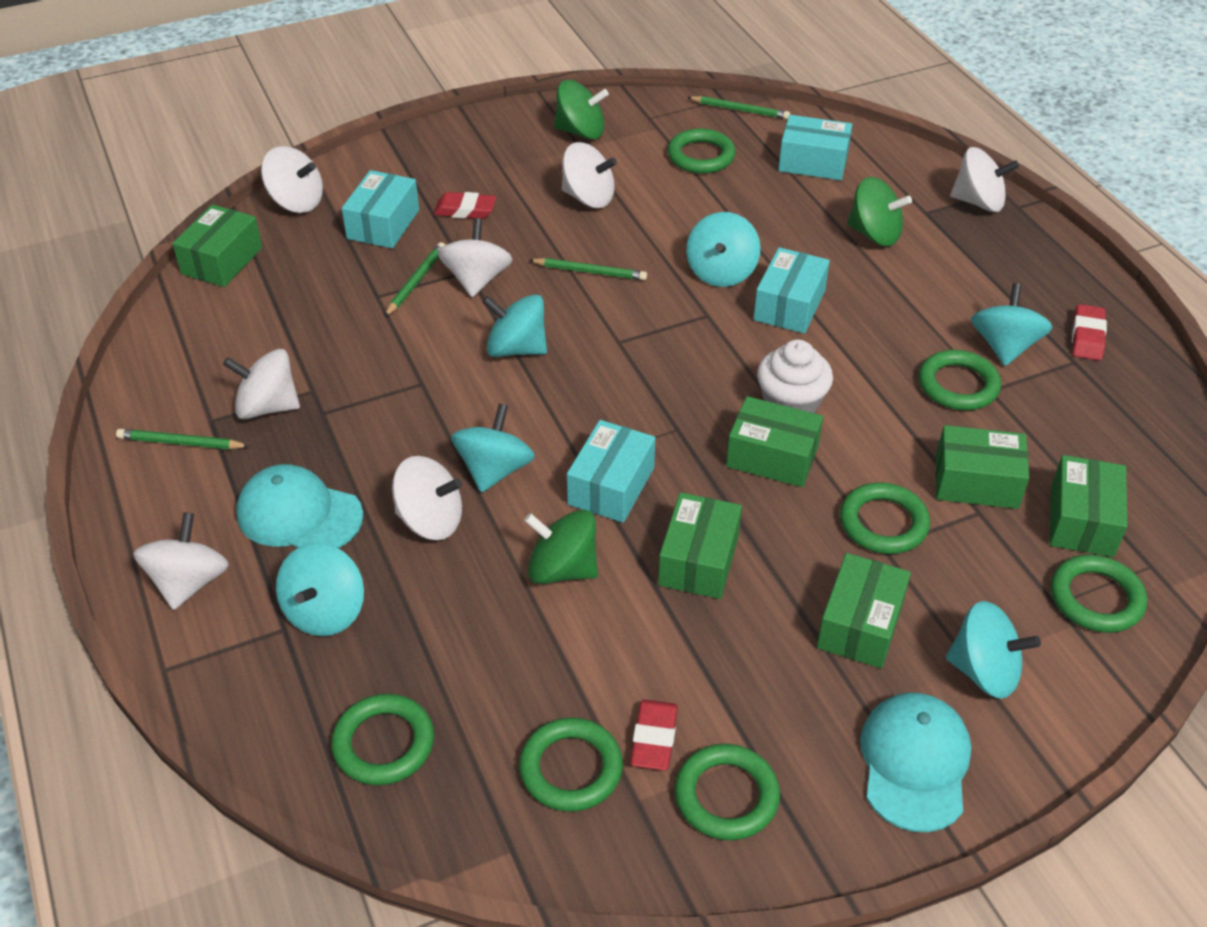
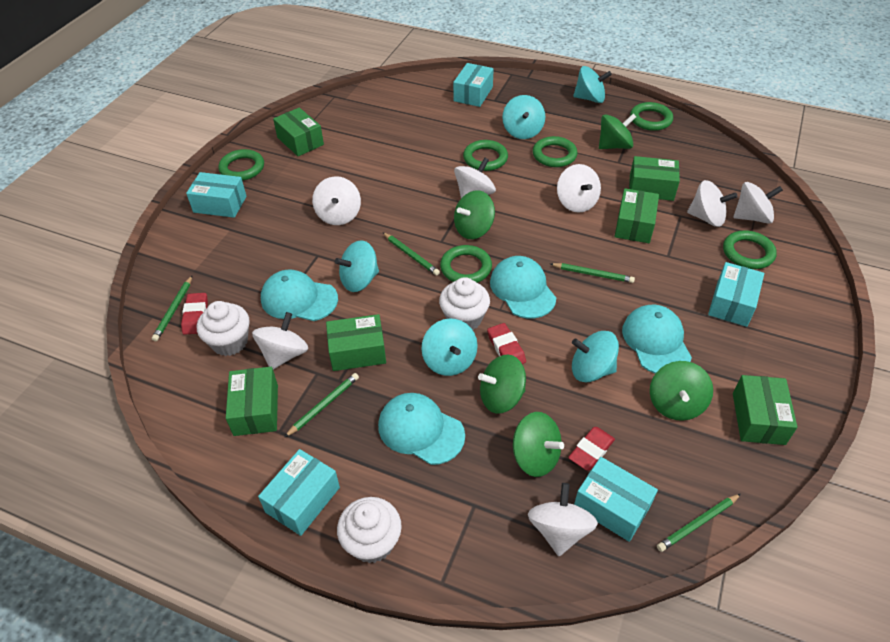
green pencil: [116,429,250,449] [385,242,445,317] [529,258,647,280] [687,96,790,119] = 4 -> [152,276,192,341] [285,373,359,437] [382,232,440,276] [551,263,635,283] [657,494,741,552] = 5
green ring: [331,694,434,785] [519,718,623,812] [668,128,735,174] [675,744,780,840] [840,482,930,554] [919,350,1001,410] [1051,554,1147,633] = 7 -> [218,149,264,181] [440,245,492,283] [463,140,508,171] [533,136,578,167] [630,102,673,131] [723,230,777,269] = 6
green spinning top: [524,509,598,584] [554,80,609,140] [847,177,912,246] = 3 -> [454,190,495,239] [478,354,526,414] [513,412,564,477] [599,114,636,149] [650,361,713,421] = 5
turquoise box: [342,170,419,248] [567,420,655,523] [754,247,830,334] [778,115,852,180] = 4 -> [186,172,247,218] [258,449,340,536] [453,63,494,107] [574,457,658,542] [708,262,764,327] = 5
turquoise cap: [236,464,363,548] [860,692,971,832] = 2 -> [261,269,338,321] [378,393,465,465] [490,256,556,319] [622,305,692,373] = 4
turquoise spinning top: [276,543,364,636] [451,403,535,493] [482,294,547,357] [686,212,761,287] [946,601,1041,699] [971,283,1052,366] = 6 -> [335,240,379,292] [421,318,478,376] [502,95,545,139] [572,331,619,382] [573,66,612,103] = 5
white cupcake: [757,340,833,413] = 1 -> [197,301,250,356] [337,497,402,563] [439,277,490,330] = 3

